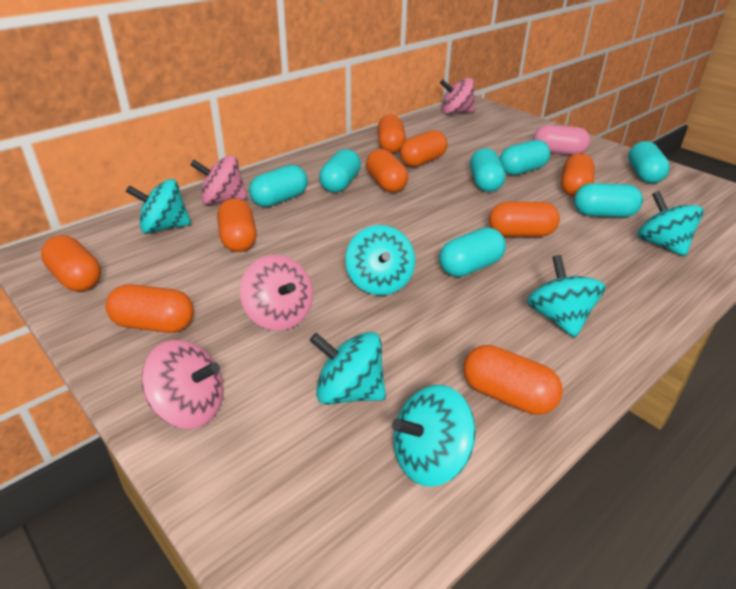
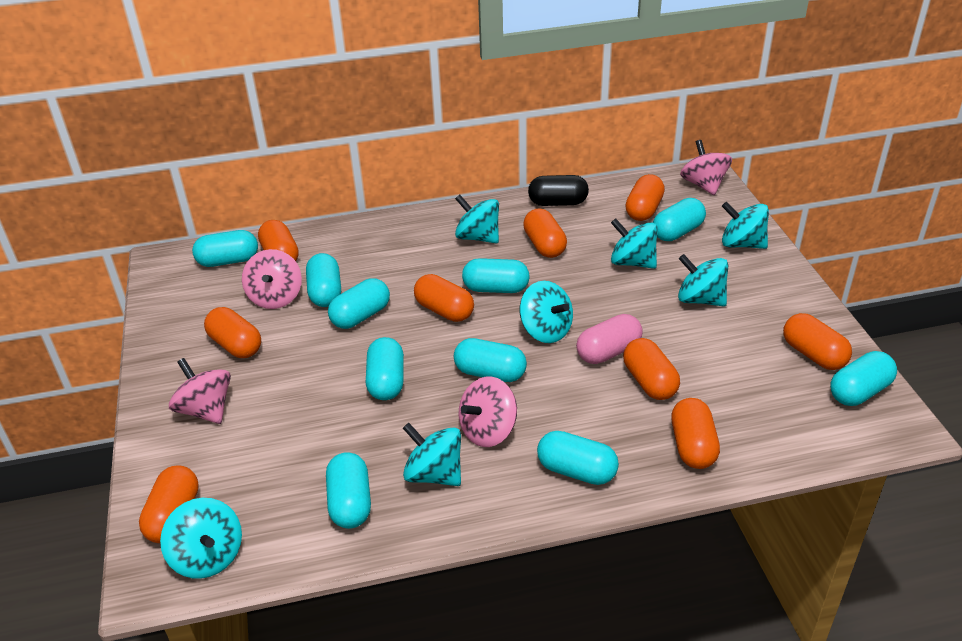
black capsule: none = 0 -> [528,175,589,206] = 1
turquoise capsule: [249,165,308,207] [319,149,361,192] [439,227,506,277] [470,148,505,192] [500,140,550,175] [574,183,643,217] [628,141,670,183] = 7 -> [192,230,258,267] [306,253,341,307] [326,452,371,529] [328,278,390,329] [366,337,404,400] [454,338,527,382] [462,258,530,293] [537,431,619,485] [653,198,706,241] [830,351,897,406] = 10
turquoise spinning top: [126,179,191,234] [309,332,386,405] [345,225,415,295] [392,385,476,487] [527,255,605,338] [638,191,704,257] = 6 -> [160,498,242,579] [403,423,461,486] [455,195,499,244] [520,281,573,343] [611,219,657,269] [678,254,728,307] [722,202,769,249] = 7

